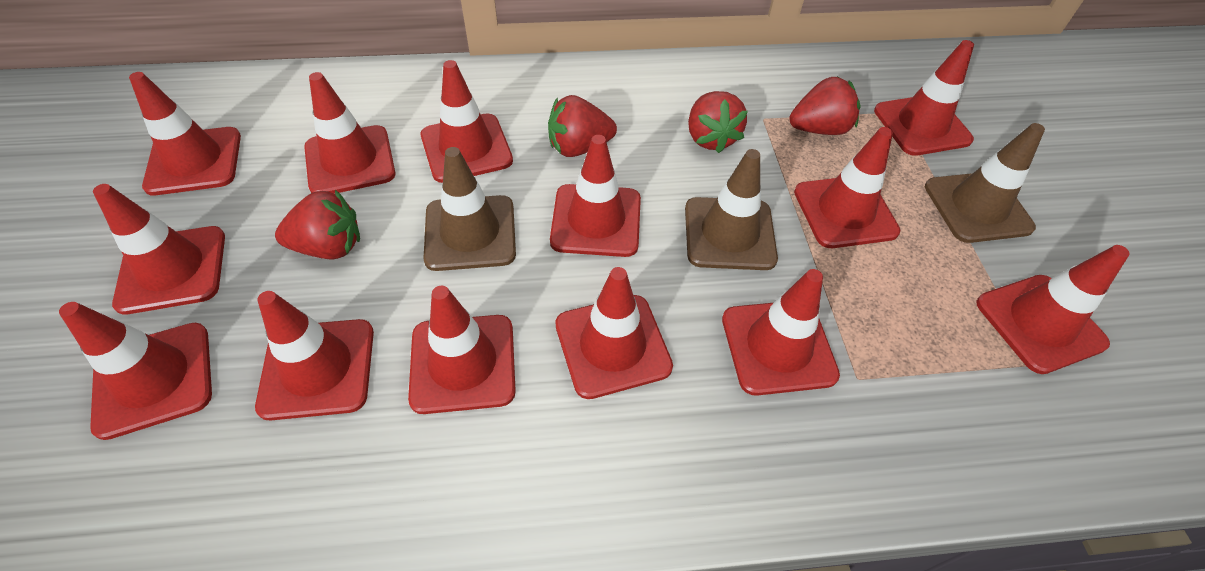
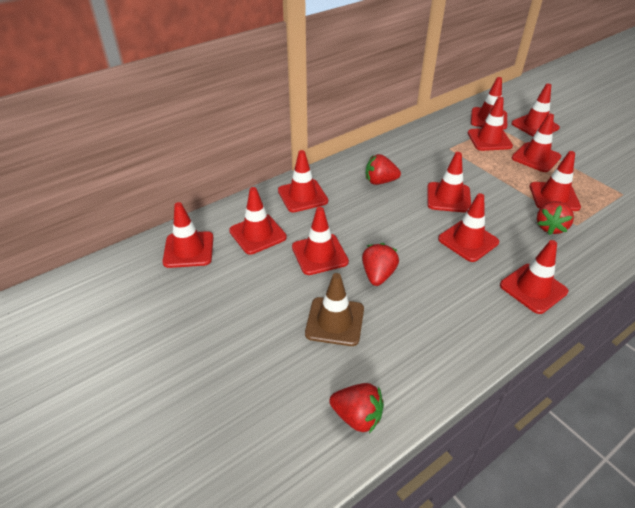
brown traffic cone: [423,147,516,271] [685,149,778,270] [925,123,1045,243] = 3 -> [305,273,364,346] = 1
red traffic cone: [59,302,212,440] [93,184,225,315] [129,72,241,195] [255,291,374,420] [304,72,395,194] [408,286,516,414] [421,60,513,183] [550,135,641,257] [555,267,673,399] [722,269,840,396] [794,127,900,248] [874,40,974,156] [976,245,1130,374] = 13 -> [163,202,213,268] [229,187,287,254] [278,150,328,212] [292,207,349,275] [427,152,471,213] [438,193,499,262] [468,97,513,151] [471,77,507,130] [500,240,568,314] [511,84,560,137] [512,113,561,172] [530,151,581,211] = 12

